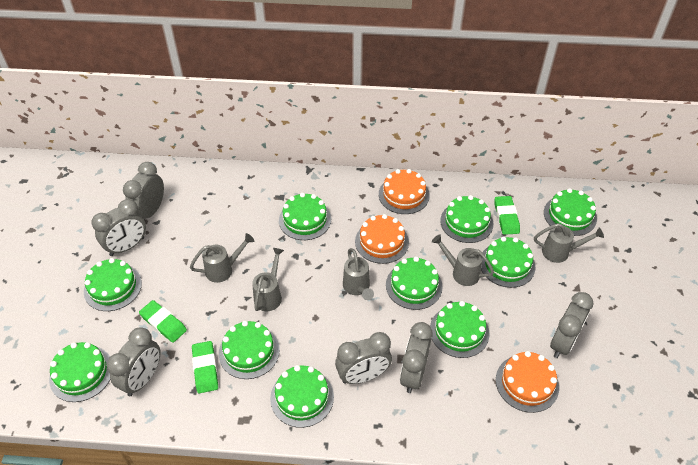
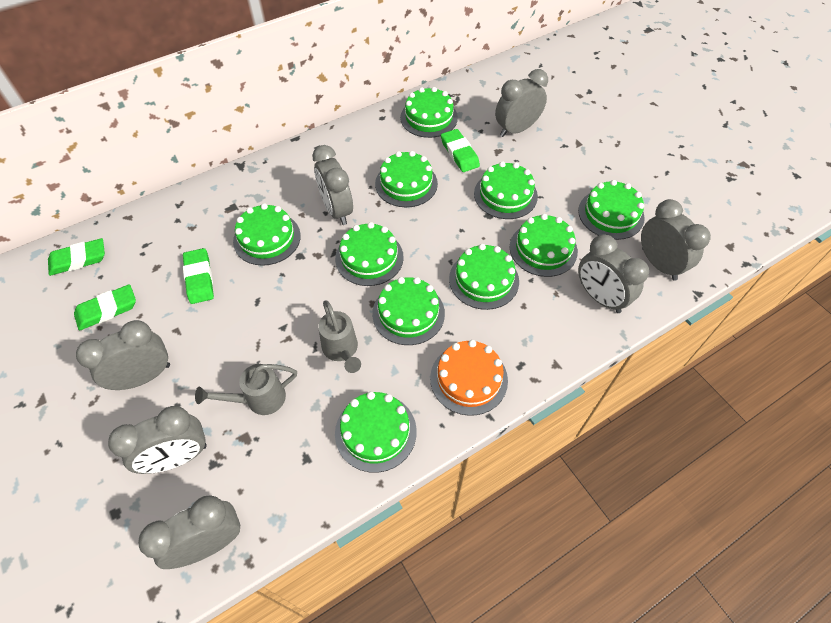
green eraser: [139,300,187,343] [192,341,218,394] [495,196,520,235] = 3 -> [48,238,105,276] [74,284,136,331] [183,248,214,304] [441,129,480,172] = 4
grey clock: [91,199,146,256] [107,327,161,396] [123,162,164,219] [335,332,392,384] [400,322,433,393] [550,292,593,358] = 6 -> [76,320,170,390] [108,406,207,474] [138,495,240,569] [312,145,353,225] [495,69,548,137] [578,234,649,313] [641,199,711,281] = 7
grey watering can: [190,233,254,283] [252,248,284,311] [343,248,374,300] [432,234,494,286] [534,223,604,263] = 5 -> [195,364,297,415] [318,300,361,373] = 2
orange cake: [355,214,409,264] [379,169,430,214] [496,351,559,413] = 3 -> [430,340,508,416] = 1

